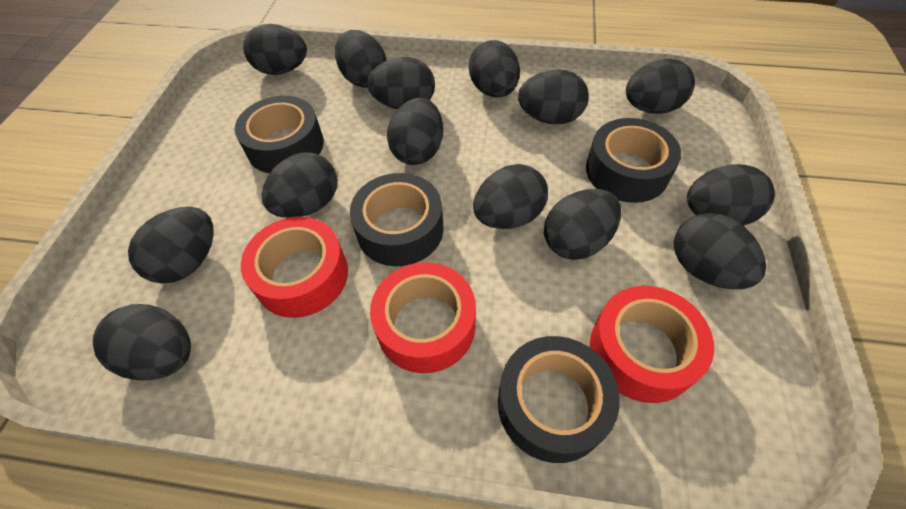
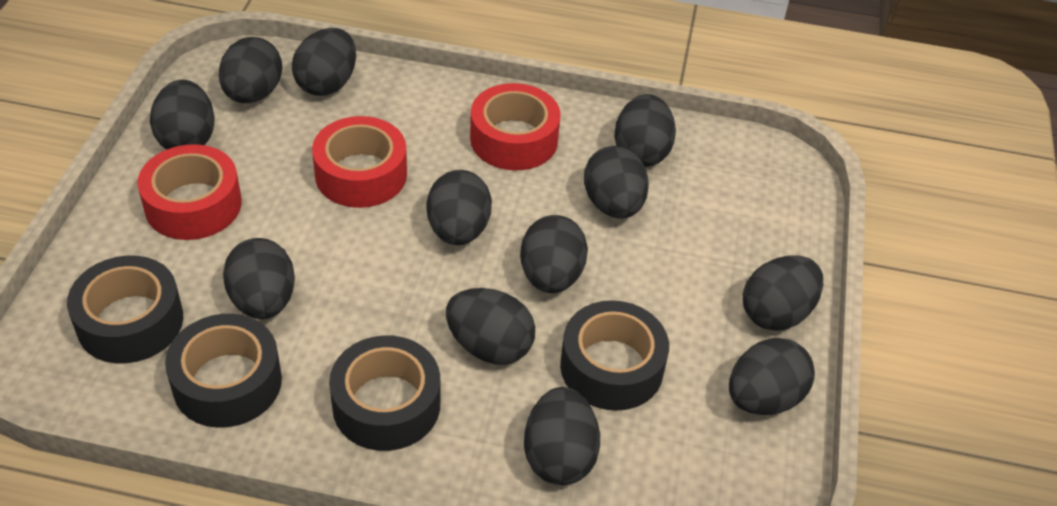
black egg: [92,304,191,380] [128,207,214,284] [243,24,307,75] [262,153,337,218] [335,30,387,87] [367,57,435,109] [387,98,443,165] [469,40,520,97] [473,164,548,229] [518,69,589,125] [544,189,621,260] [626,59,695,114] [674,213,766,289] [687,164,775,225] = 14 -> [150,80,215,149] [219,37,282,103] [223,238,295,319] [292,28,356,96] [427,170,492,245] [446,288,535,365] [520,215,588,293] [524,387,600,485] [584,146,649,218] [614,94,676,167] [729,338,815,415] [743,255,823,331] = 12

